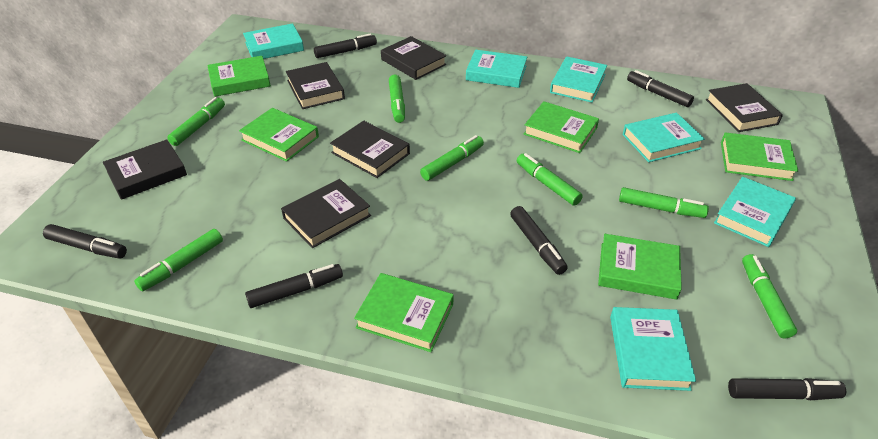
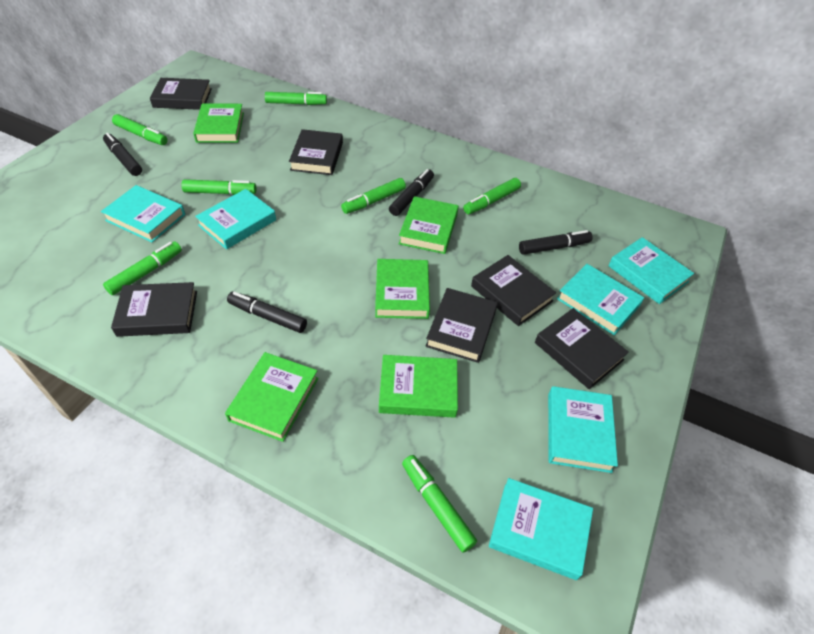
black marker: [43,224,127,259] [245,264,343,308] [314,34,377,58] [510,206,568,275] [627,70,694,107] [728,378,846,400] = 6 -> [103,133,142,176] [227,291,307,333] [389,169,434,216] [519,230,592,255] = 4
green book: [208,56,271,97] [239,108,319,162] [354,273,454,352] [524,101,599,153] [598,234,682,300] [721,132,798,181] = 6 -> [193,103,244,143] [225,352,319,442] [375,259,430,319] [379,355,458,418] [399,196,459,254] = 5

